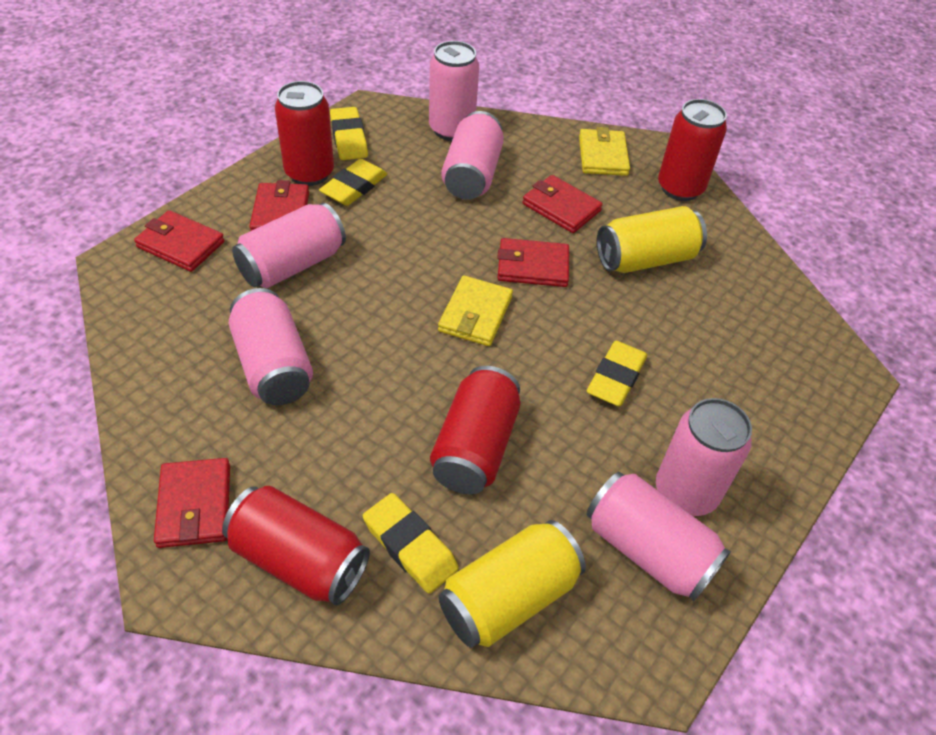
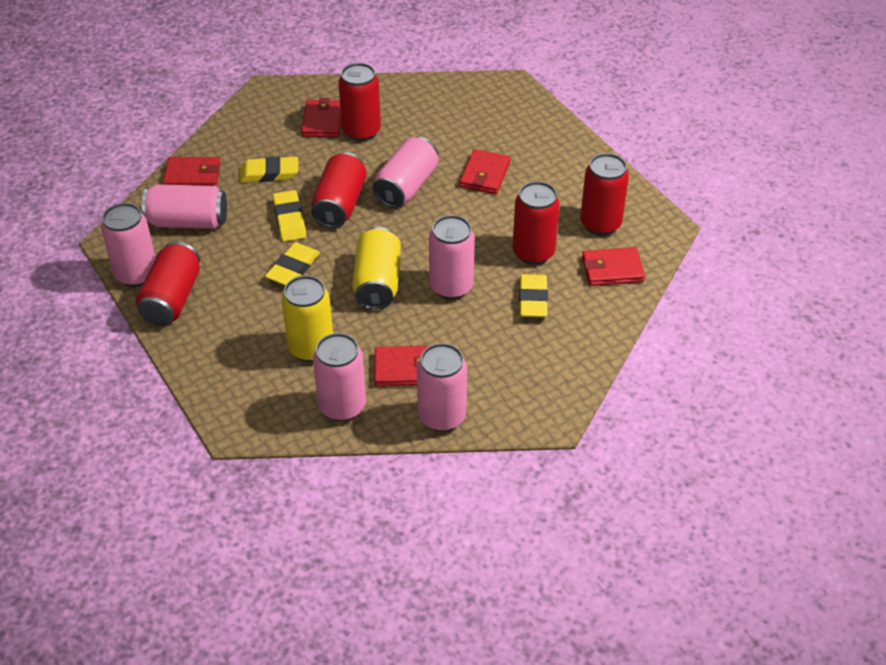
red can: [222,486,370,605] [275,81,334,186] [430,366,521,494] [658,99,727,201] = 4 -> [136,241,200,325] [311,152,367,228] [338,63,381,141] [512,181,560,265] [580,153,629,236] = 5
yellow wallet: [438,276,513,346] [579,127,630,176] = 2 -> none = 0

